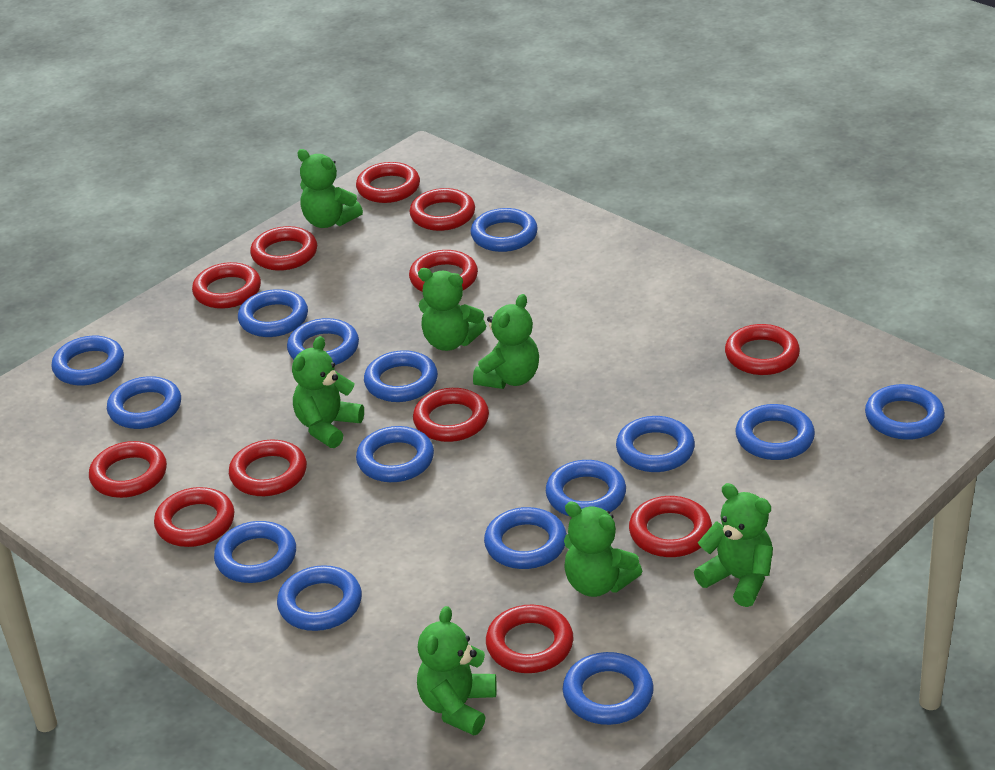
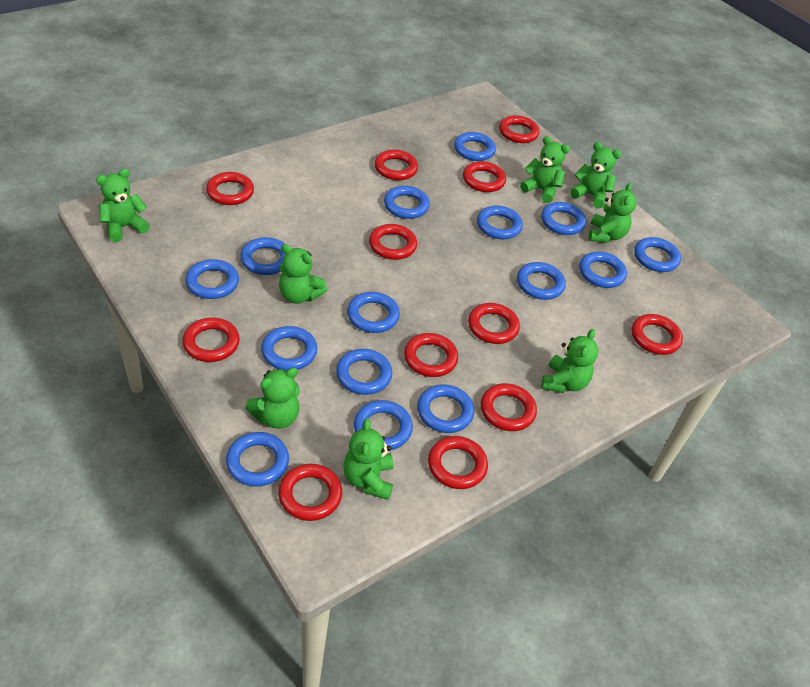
green teddy bear: [292,336,364,448] [297,149,363,228] [417,606,497,735] [418,268,486,351] [473,294,539,389] [564,501,643,597] [694,483,773,607] = 7 -> [96,169,150,242] [245,368,300,429] [279,244,327,304] [343,418,394,500] [520,136,570,203] [541,329,599,393] [570,142,621,208] [588,183,637,243] = 8

